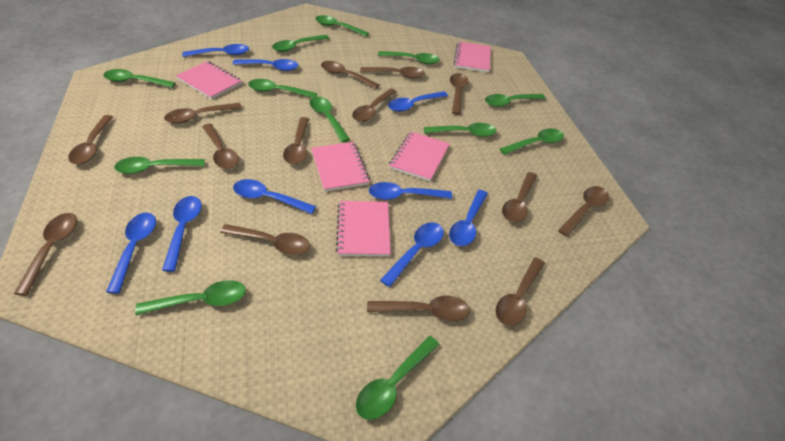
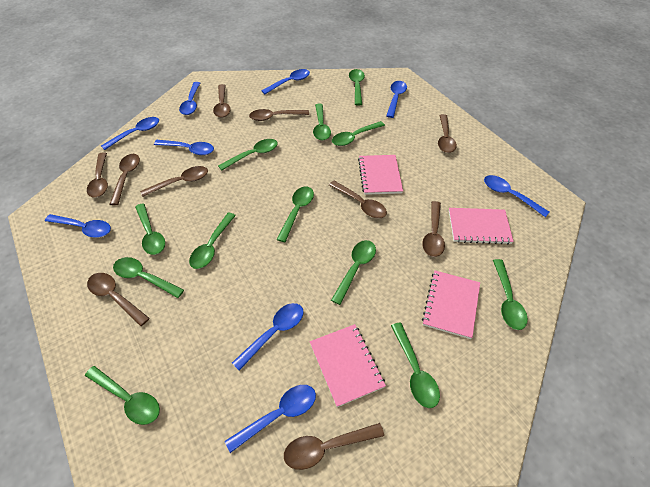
brown spoon: [14,213,77,295] [68,115,113,164] [164,103,242,124] [202,124,239,169] [220,224,310,255] [283,117,309,164] [321,61,379,89] [352,88,397,122] [360,67,425,79] [367,295,470,321] [450,73,468,115] [495,257,545,326] [502,172,537,222] [558,186,609,237] = 14 -> [87,152,108,198] [87,273,150,326] [110,154,140,205] [140,166,208,197] [213,84,231,118] [249,109,309,121] [284,423,384,470] [329,181,387,218] [422,201,445,257] [438,114,457,153] = 10
pink notebook: [176,61,242,100] [311,142,370,192] [336,201,391,257] [389,132,450,182] [454,42,491,73] = 5 -> [310,324,386,407] [358,155,403,195] [422,270,480,339] [449,208,514,245] = 4

